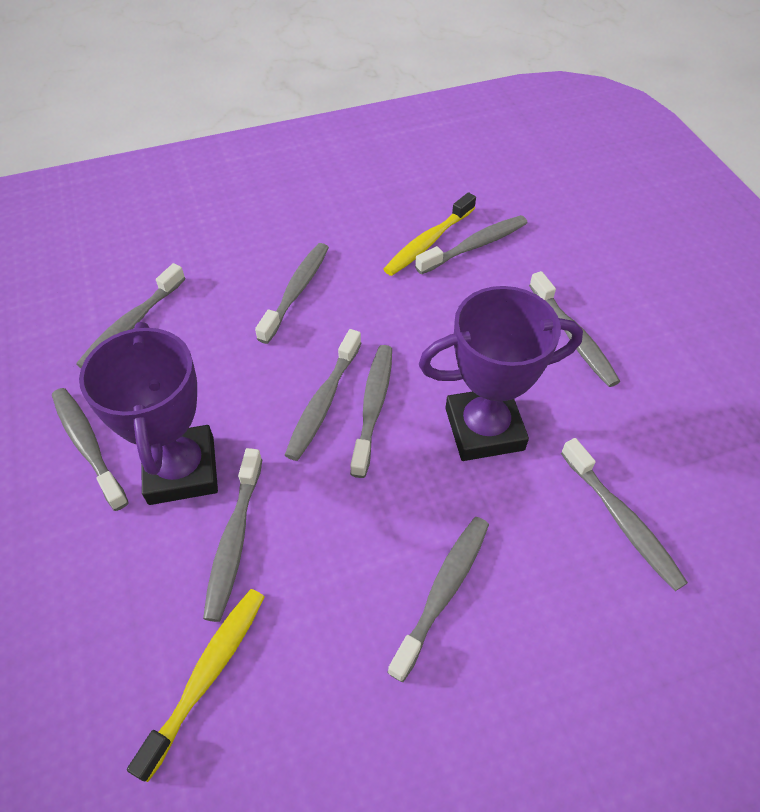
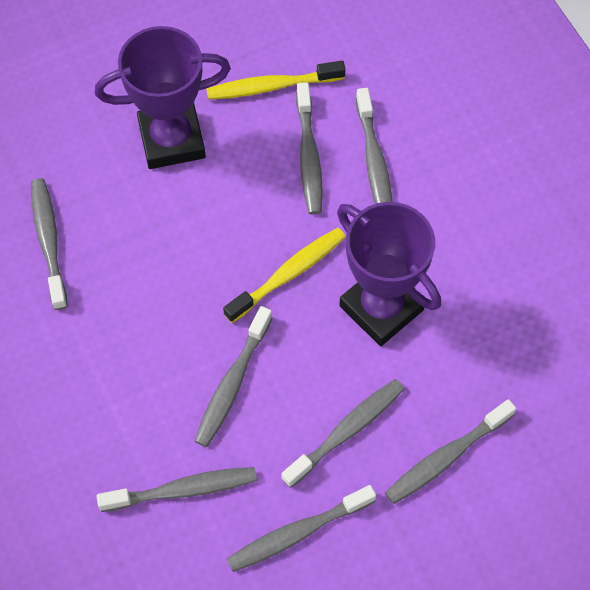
grey toothbrush: [52,388,129,511] [76,263,186,368] [203,448,262,622] [255,243,329,344] [285,329,361,461] [350,345,392,478] [387,517,489,682] [415,215,527,275] [529,271,620,387] [561,438,688,591] = 10 -> [31,178,68,310] [96,467,257,512] [195,306,273,447] [227,485,376,572] [281,379,405,488] [296,82,323,215] [356,88,393,204] [385,399,516,504] = 8

